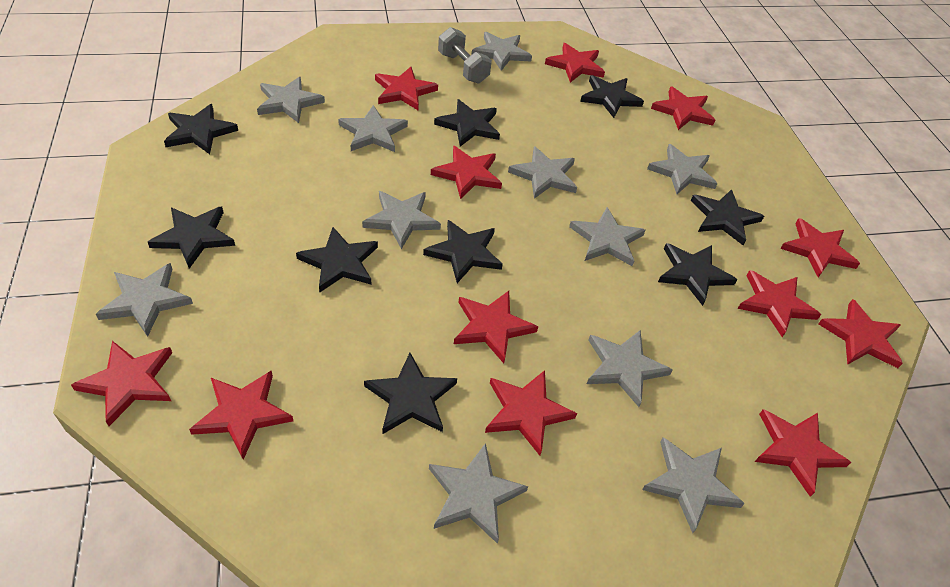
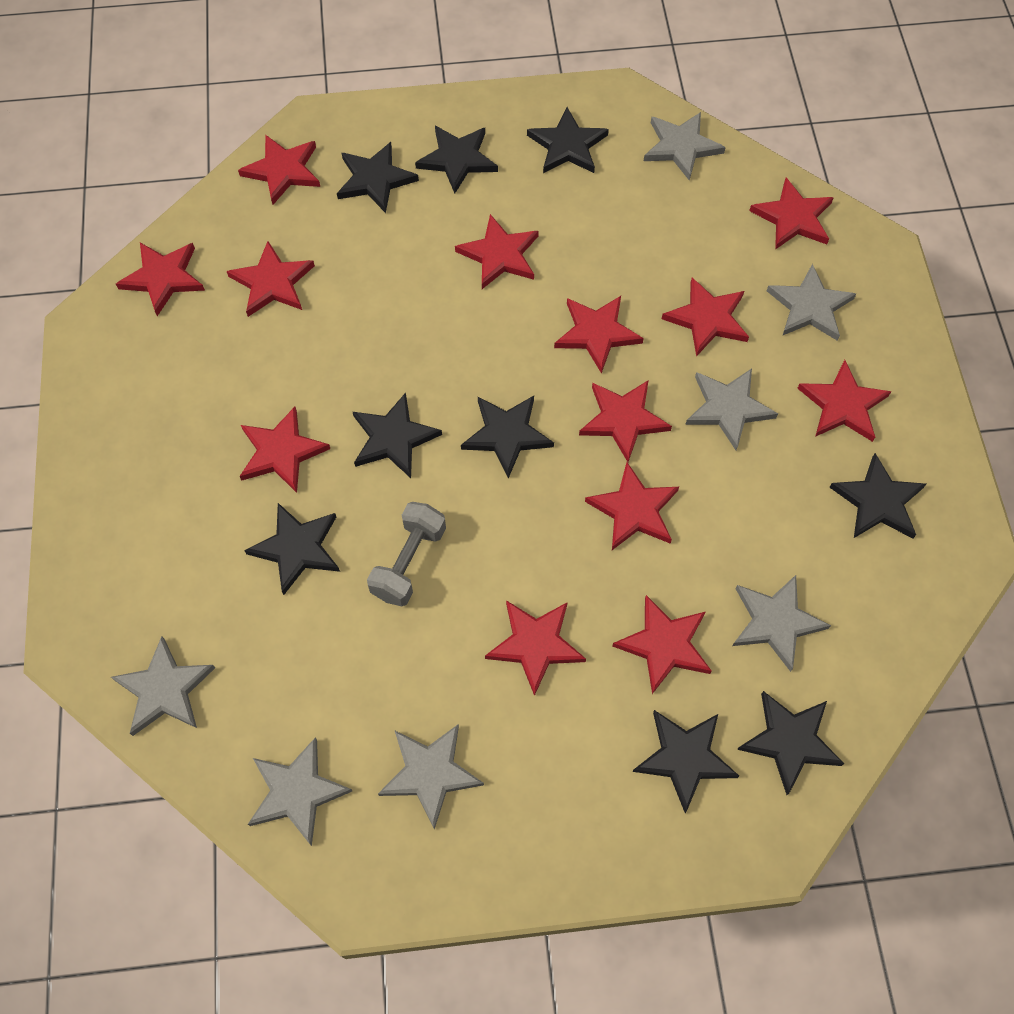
grey star: [96,263,193,337] [257,77,325,123] [338,105,408,152] [362,191,441,249] [429,443,528,544] [472,32,532,71] [508,146,577,199] [569,207,645,266] [587,330,673,407] [642,437,745,533] [647,144,718,194] = 11 -> [111,636,215,736] [248,737,352,846] [378,724,484,829] [644,112,726,181] [685,369,778,450] [733,575,831,672] [767,264,856,341] = 7
red star: [71,341,172,426] [189,370,293,460] [375,67,438,110] [431,146,502,199] [454,291,538,363] [485,370,577,456] [545,43,605,82] [651,86,715,130] [737,270,821,337] [755,409,851,497] [780,218,860,277] [818,299,903,368] = 12 -> [116,243,205,316] [227,241,315,317] [238,135,320,205] [240,407,330,493] [455,214,539,289] [485,600,586,696] [554,296,644,374] [579,380,672,462] [585,462,679,550] [612,595,712,694] [662,278,749,357] [749,178,834,250] [797,360,891,442] = 13

